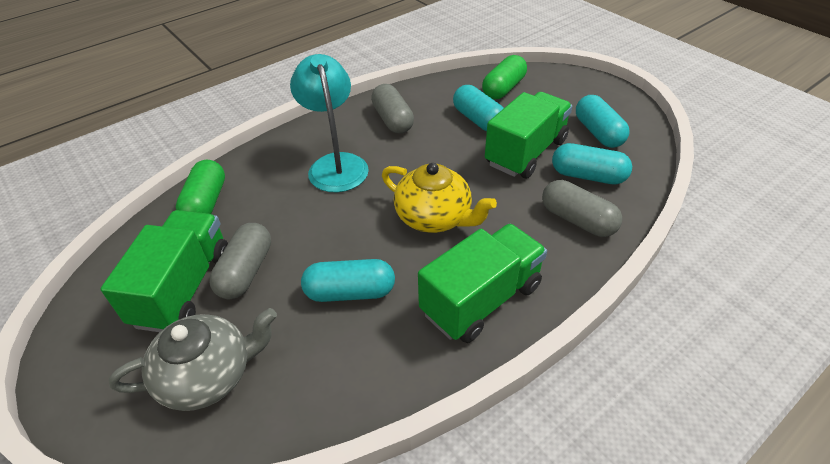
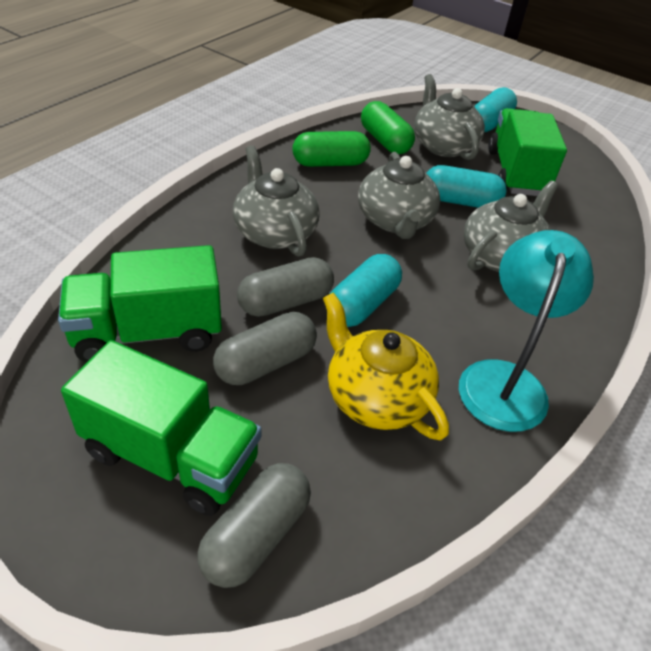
grey teapot: [109,308,277,411] = 1 -> [233,145,320,257] [358,152,440,239] [414,74,485,160] [464,181,558,272] = 4
turquoise capsule: [301,259,395,302] [453,85,504,132] [552,143,632,185] [576,95,630,148] = 4 -> [330,254,402,327] [426,165,507,208] [474,87,517,132] = 3

